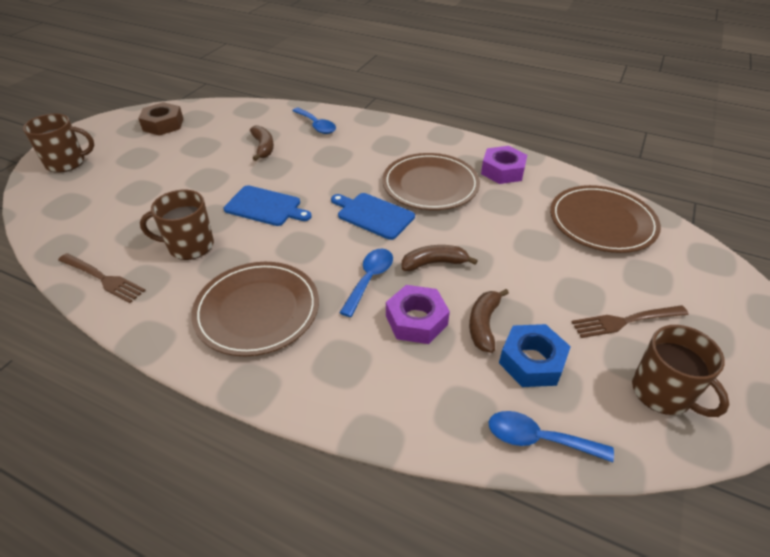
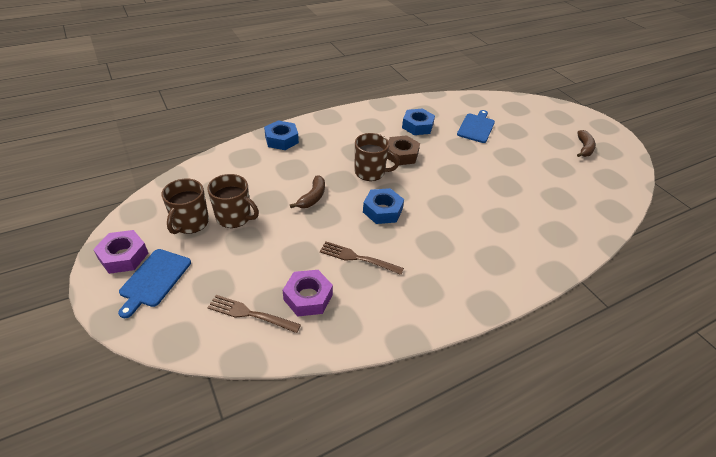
blue nut: [499,324,571,387] = 1 -> [264,120,299,150] [363,188,404,224] [402,108,435,135] = 3
blue spoon: [292,108,336,134] [339,248,393,317] [488,411,614,462] = 3 -> none = 0
brown banana: [250,125,274,161] [402,245,478,271] [469,289,509,353] = 3 -> [290,175,325,208] [577,130,596,157] = 2
brown plate: [191,262,319,356] [382,153,480,210] [550,185,661,253] = 3 -> none = 0

